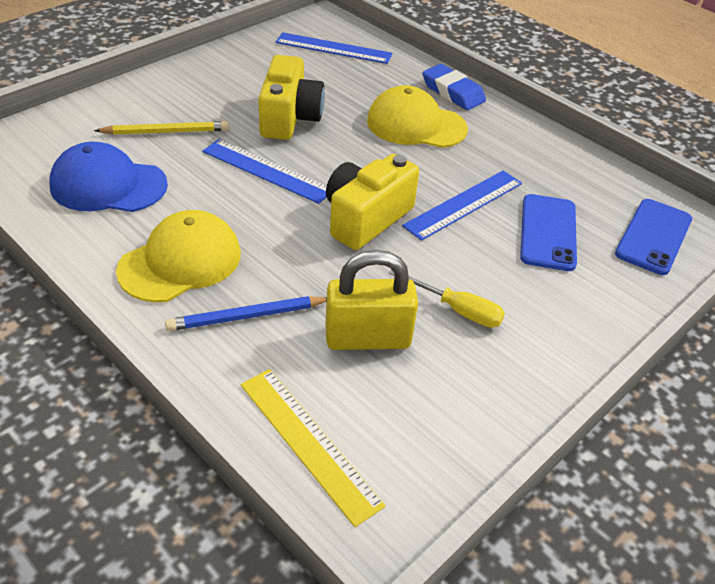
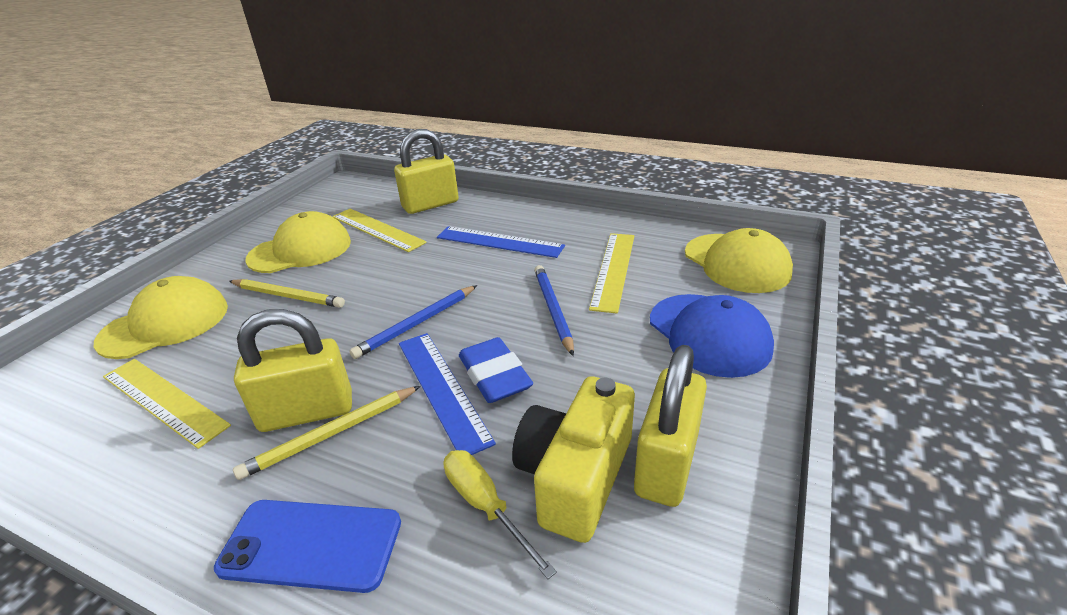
blue pencil: [165,296,327,331] = 1 -> [349,285,477,359] [534,265,574,356] = 2
blue phone: [520,194,577,271] [615,199,692,275] = 2 -> [214,500,401,593] = 1
blue ruler: [203,139,327,204] [276,32,392,64] [402,171,522,241] = 3 -> [399,333,496,455] [437,226,565,258] = 2
yellow camera: [258,55,325,140] [326,154,419,250] = 2 -> [512,376,635,543] = 1
yellow cap: [116,210,241,303] [367,85,468,148] = 2 -> [94,276,228,359] [245,211,351,273] [685,228,793,293] = 3
yellow padlock: [325,250,418,350] = 1 -> [234,309,352,432] [394,129,459,214] [634,345,707,507] = 3
yellow pencil: [94,121,229,135] = 1 -> [229,279,345,308] [233,386,421,480] = 2
yellow ruler: [241,369,385,527] = 1 -> [103,359,231,449] [332,209,427,252] [589,233,634,313] = 3

